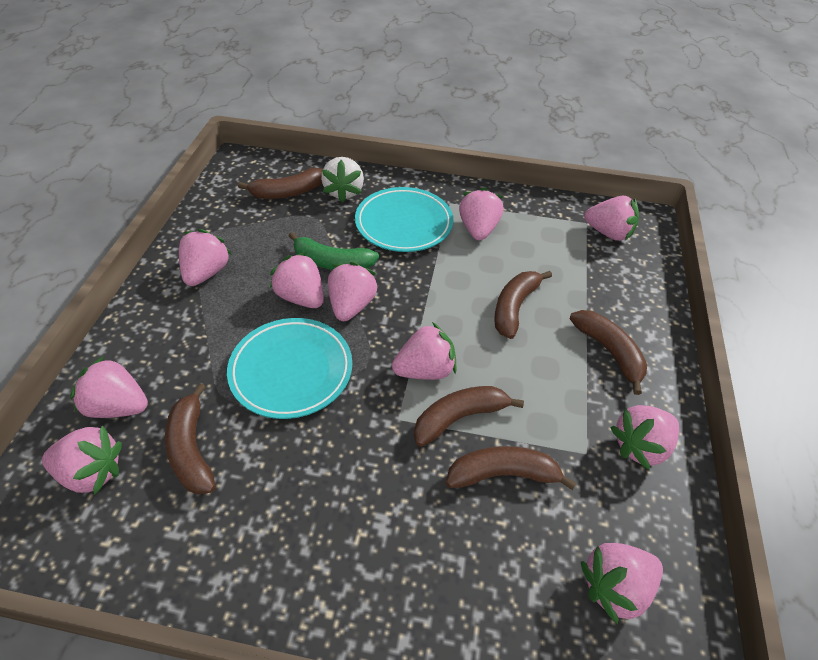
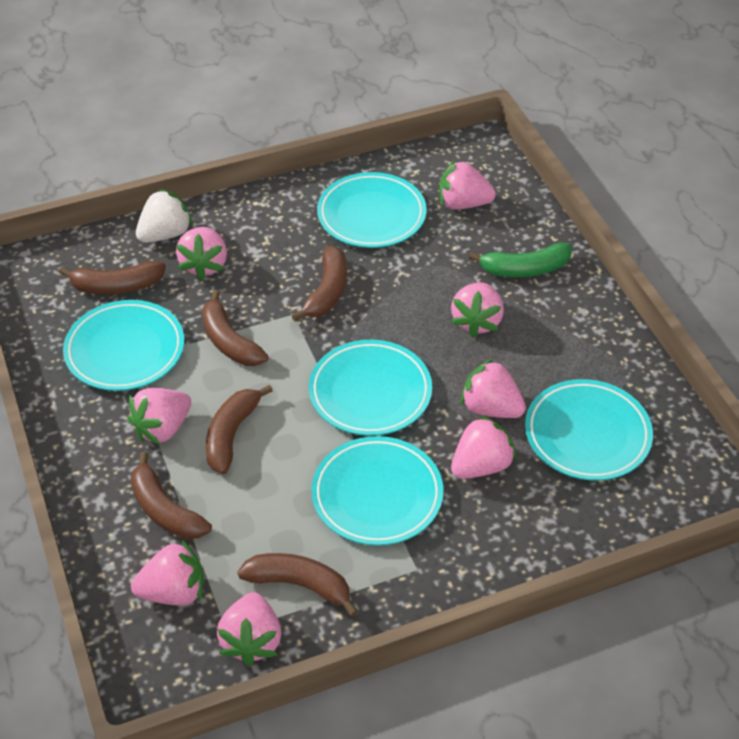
pink strawberry: [42,425,122,495] [70,356,148,418] [179,229,232,286] [270,252,324,308] [328,262,378,321] [392,322,457,380] [459,187,503,240] [581,543,663,624] [584,196,639,241] [610,405,679,470] = 10 -> [127,388,191,445] [131,539,204,606] [176,227,227,280] [217,592,281,666] [439,160,496,210] [451,282,504,338] [451,415,517,479] [460,358,526,418] = 8
turquoise plate: [227,318,352,419] [355,187,453,252] = 2 -> [63,300,184,391] [309,340,432,436] [311,436,444,546] [317,172,427,248] [525,379,653,481] = 5

